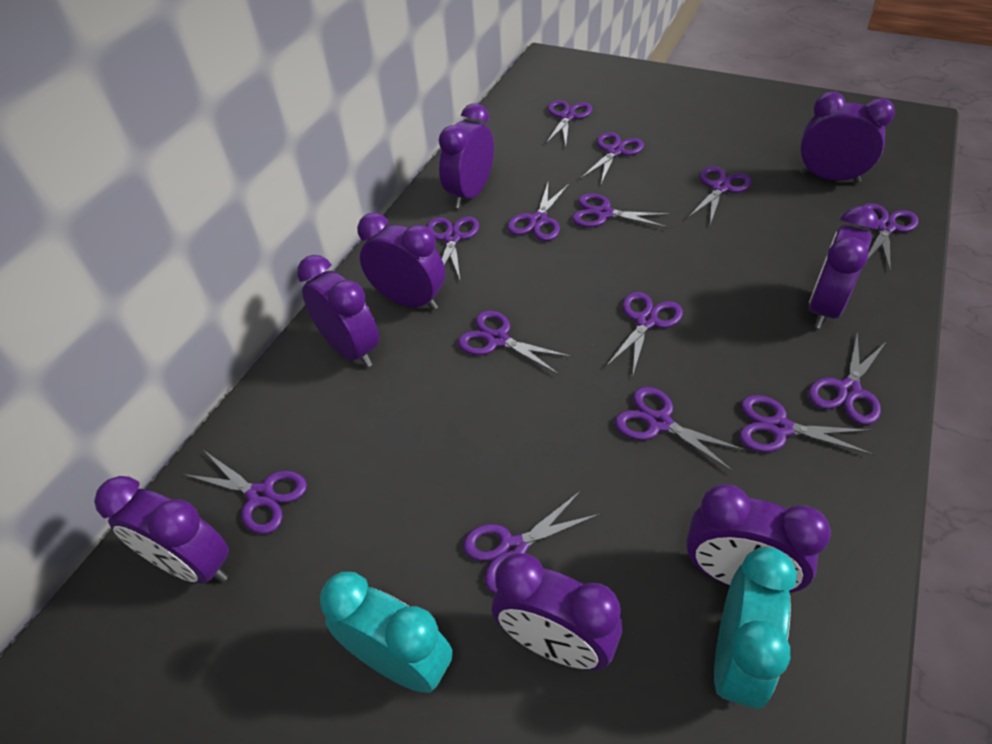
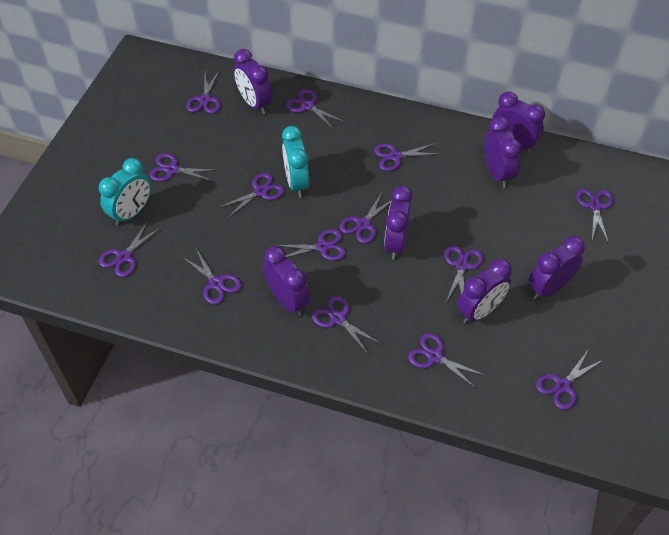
purple clock: [94,476,229,584] [297,255,379,367] [357,213,445,310] [439,103,494,208] [492,553,622,670] [686,484,831,593] [800,92,895,183] [809,206,879,329] = 8 -> [234,49,272,114] [263,246,310,316] [384,186,413,260] [457,259,512,324] [484,117,522,187] [492,92,545,153] [529,236,585,300] = 7

